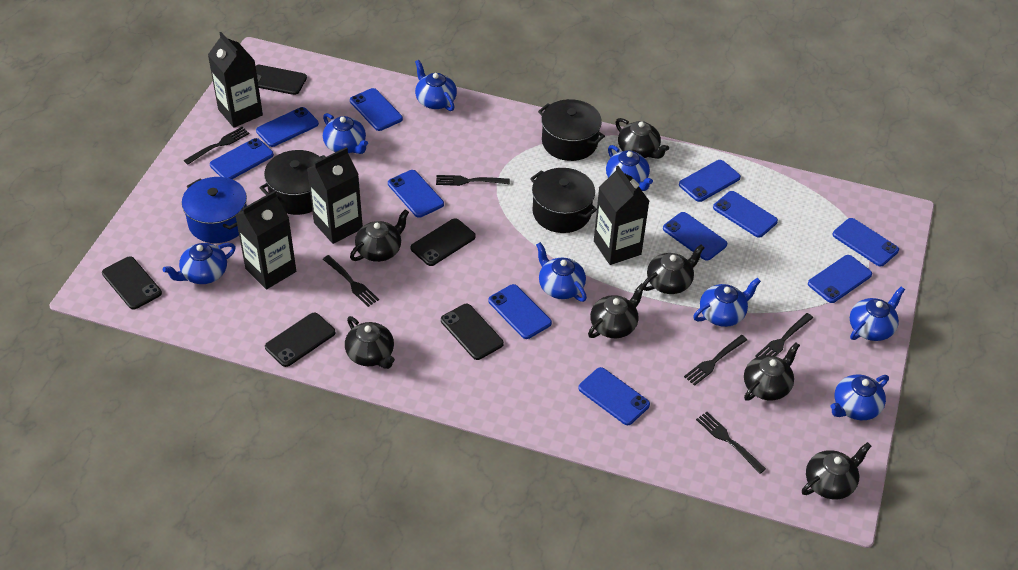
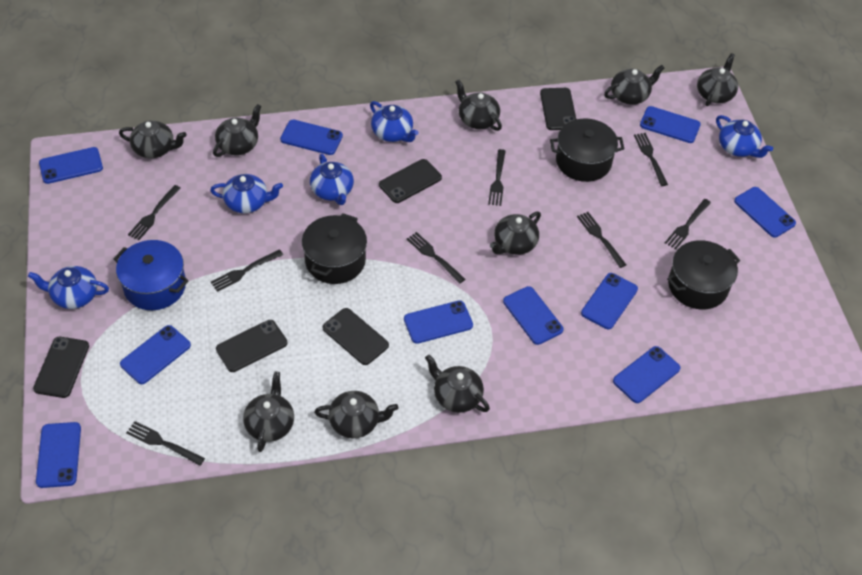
black carton: [208,32,263,128] [235,191,296,289] [307,147,363,244] [594,166,649,265] = 4 -> none = 0
black fork: [183,127,250,165] [323,255,379,307] [436,175,510,186] [684,335,747,386] [696,412,766,474] [755,313,813,357] = 6 -> [126,421,205,466] [128,185,181,240] [211,249,283,292] [407,232,465,284] [488,149,506,206] [577,212,626,268] [634,133,668,186] [665,199,711,249] = 8
black teapot: [345,316,395,369] [350,209,409,262] [588,283,645,338] [615,118,669,159] [643,244,705,294] [744,342,800,401] [802,442,871,499] = 7 -> [119,121,187,158] [213,104,262,157] [243,371,294,452] [314,391,398,439] [425,355,490,413] [455,80,502,131] [490,211,541,255] [604,65,664,105] [697,53,738,106] = 9
blue phone: [210,138,274,179] [256,107,319,147] [350,88,403,131] [388,170,444,218] [488,284,552,339] [578,367,650,425] [663,212,727,261] [679,160,741,202] [713,191,778,238] [808,255,872,303] [833,218,899,267] = 11 -> [36,422,81,488] [39,147,103,184] [120,325,191,384] [280,120,343,155] [404,300,473,344] [503,286,563,345] [581,273,638,329] [613,346,681,403] [640,106,701,143] [734,187,796,237] = 10
blue teapot: [163,243,236,284] [323,113,368,154] [415,60,457,111] [536,242,587,302] [606,145,653,191] [693,278,761,327] [830,375,889,420] [850,287,905,341] = 8 -> [28,266,109,309] [210,174,283,213] [310,154,354,205] [370,101,418,142] [716,115,773,158] = 5

